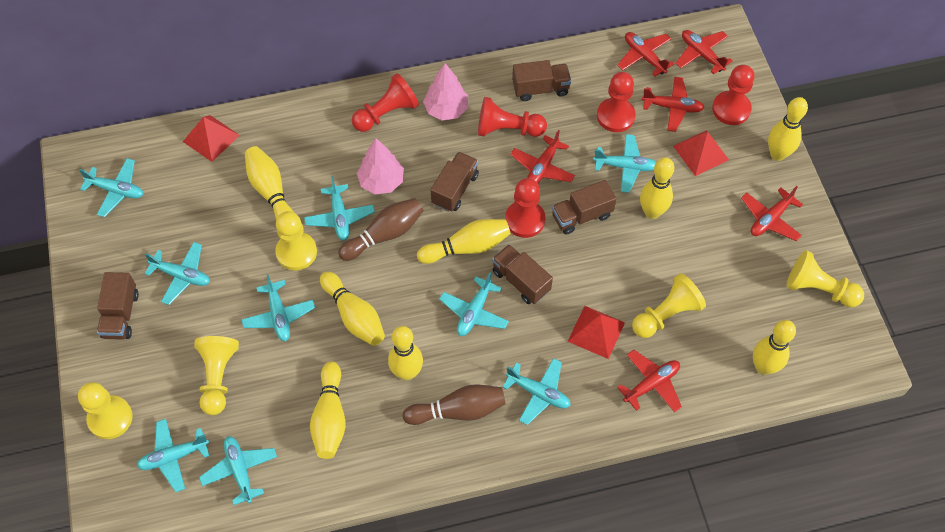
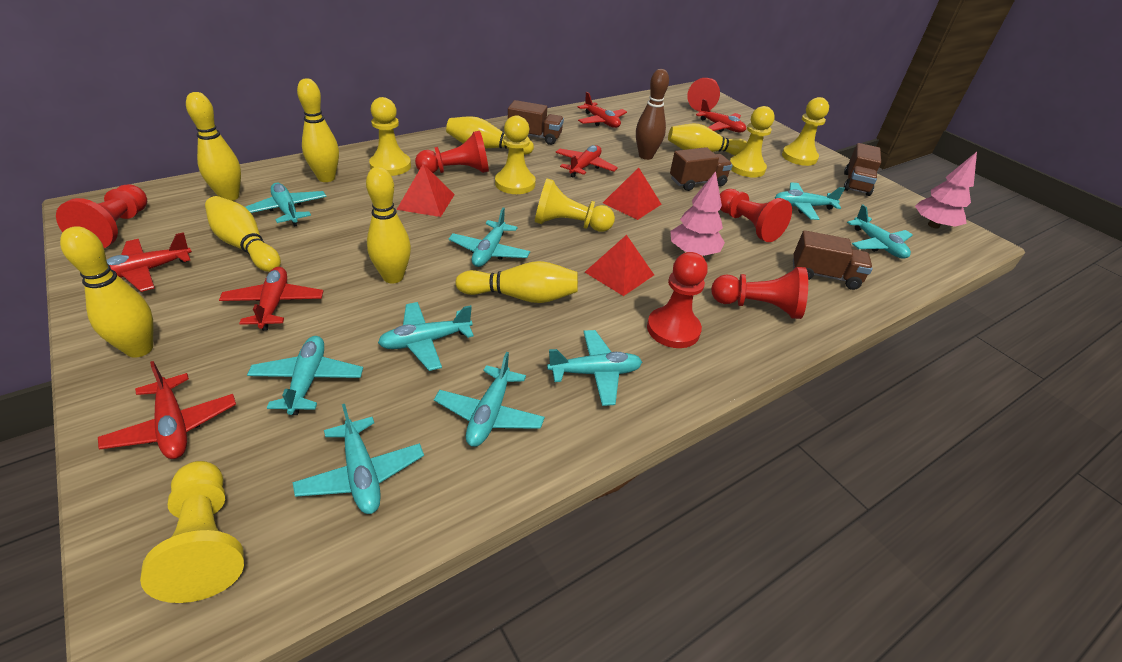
brown bowling pin: [338,198,424,261] [402,384,506,425] = 2 -> [636,69,669,160] = 1
brown truck: [97,272,139,340] [431,152,479,212] [492,244,553,304] [512,60,571,101] [552,180,616,235] = 5 -> [508,100,564,145] [670,147,733,191] [793,230,873,290] [844,143,881,196] = 4
red pawn: [352,73,419,132] [478,97,547,137] [505,178,545,238] [597,72,636,132] [712,65,755,125] = 5 -> [56,184,147,248] [415,131,489,173] [647,252,708,348] [687,78,720,111] [711,267,808,319] [720,189,792,242] = 6
yellow pawn: [78,382,133,439] [194,336,239,415] [275,211,317,271] [632,273,706,338] [787,250,864,307] = 5 -> [140,461,244,603] [369,97,411,176] [495,115,536,194] [535,178,615,232] [730,106,775,177] [782,97,829,166] = 6

